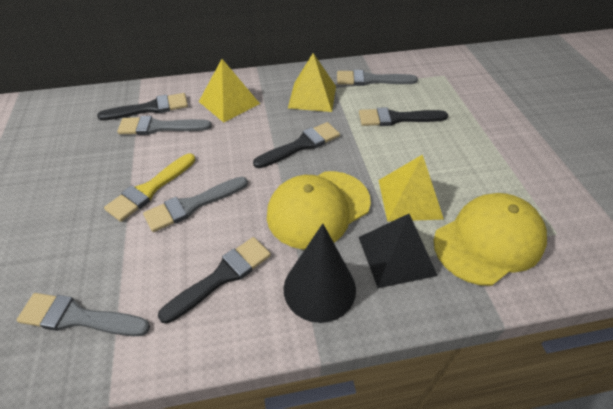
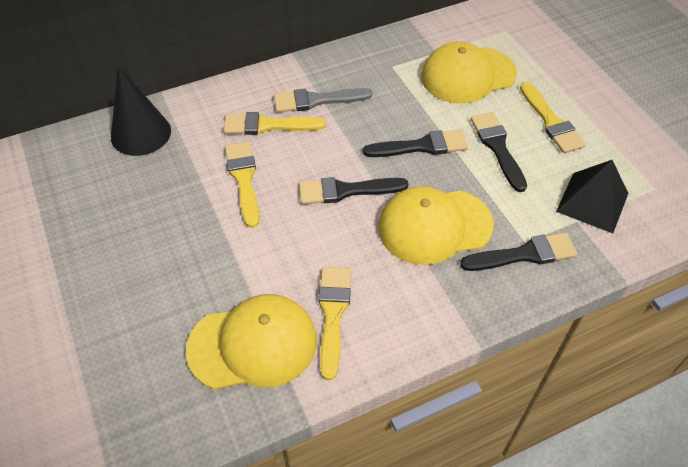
grey brush: [16,293,150,336] [117,116,212,135] [143,177,248,232] [337,70,418,86] = 4 -> [274,88,372,112] = 1
yellow brush: [104,154,195,222] = 1 -> [224,112,326,135] [225,142,259,228] [318,267,351,380] [520,82,585,153] = 4
yellow cap: [267,171,371,250] [433,193,547,286] = 2 -> [186,294,317,390] [378,186,494,265] [421,42,517,103] = 3
yellow pyramid: [199,59,260,123] [288,53,336,112] [378,154,444,222] = 3 -> none = 0

